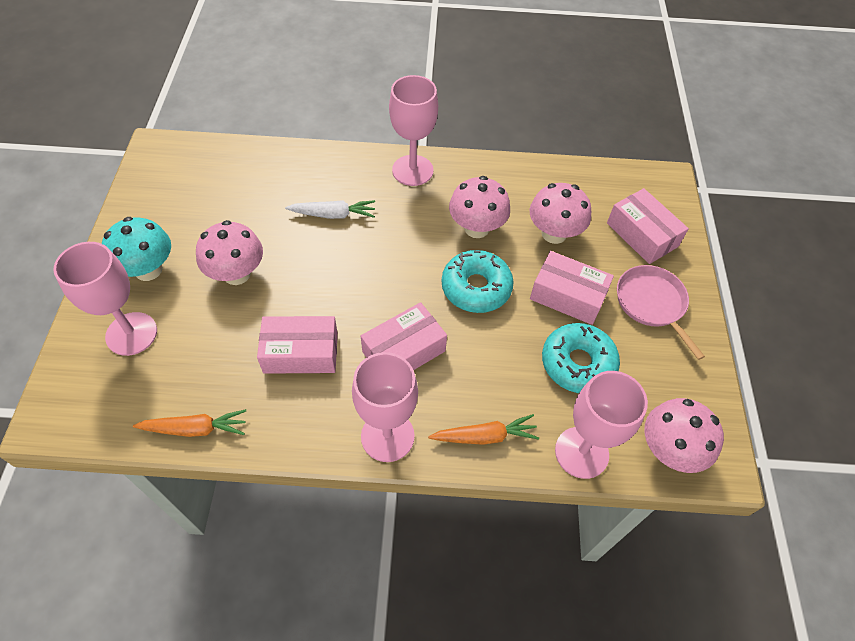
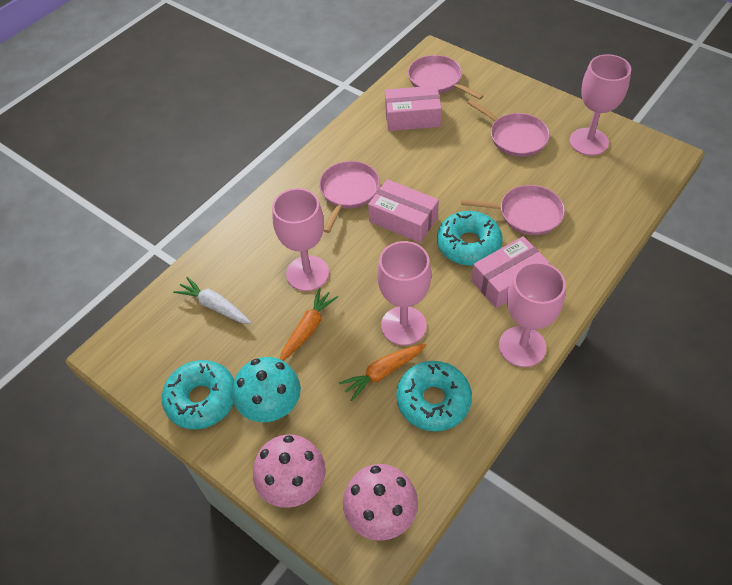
pink box: [257,316,338,374] [361,302,447,370] [530,251,614,325] [607,188,689,264] = 4 -> [368,179,439,243] [385,86,442,131] [471,236,550,308] = 3
pink mushroom: [196,220,263,285] [449,176,510,238] [530,183,591,244] [644,398,724,473] = 4 -> [253,434,326,508] [343,464,418,541] = 2
pink pan: [617,265,705,360] = 1 -> [319,161,380,233] [408,55,483,100] [461,185,565,235] [468,100,550,157] = 4
turquoise donut: [442,250,514,313] [542,323,620,393] = 2 -> [162,360,234,430] [396,361,472,431] [437,211,503,266] = 3

